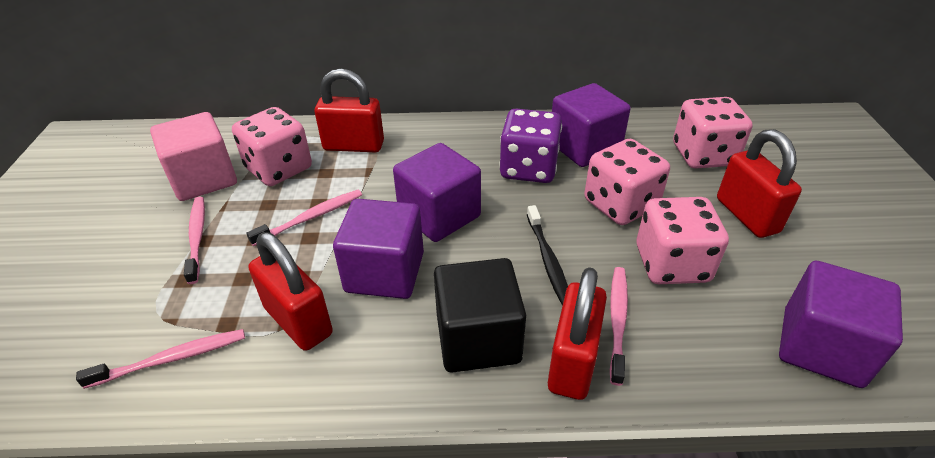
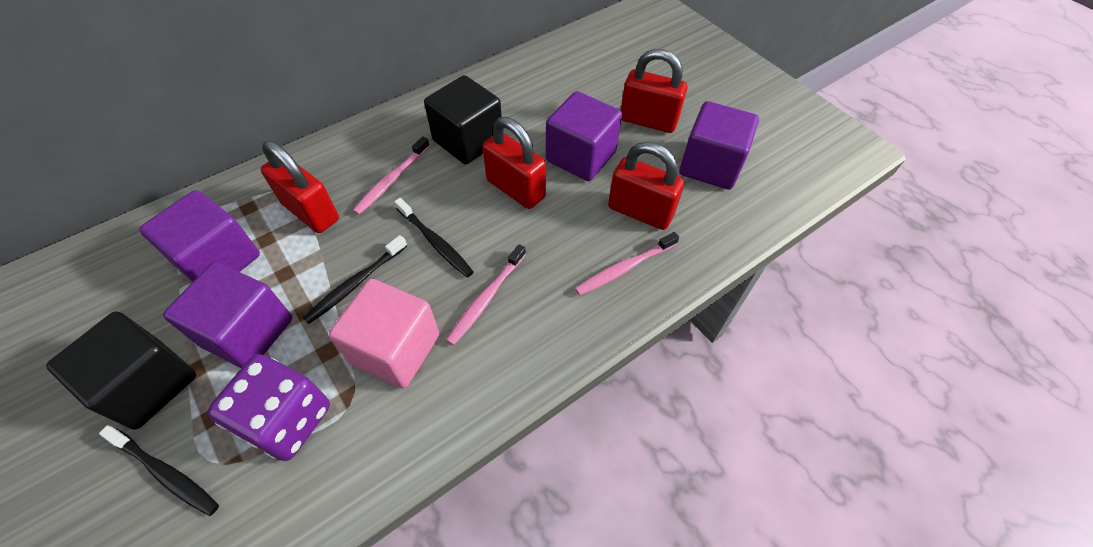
black cube: [434,258,526,373] = 1 -> [46,311,196,430] [424,75,502,164] = 2
black toothbrush: [527,205,568,306] = 1 -> [99,425,219,516] [303,235,407,324] [394,198,474,278] = 3
pink dice: [232,107,312,186] [584,139,670,225] [636,197,729,284] [673,97,753,169] = 4 -> none = 0
pink toothbrush: [76,329,245,389] [184,197,205,284] [246,190,362,246] [610,267,628,386] = 4 -> [353,136,430,215] [446,244,526,345] [575,232,679,296] = 3

